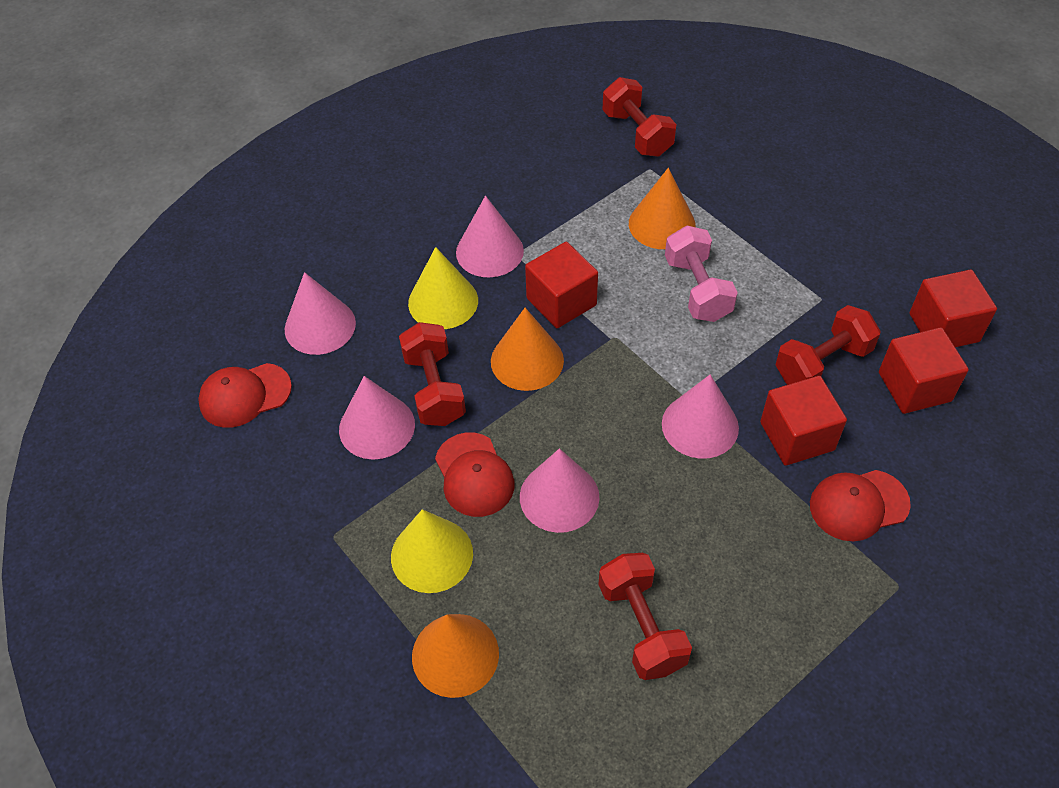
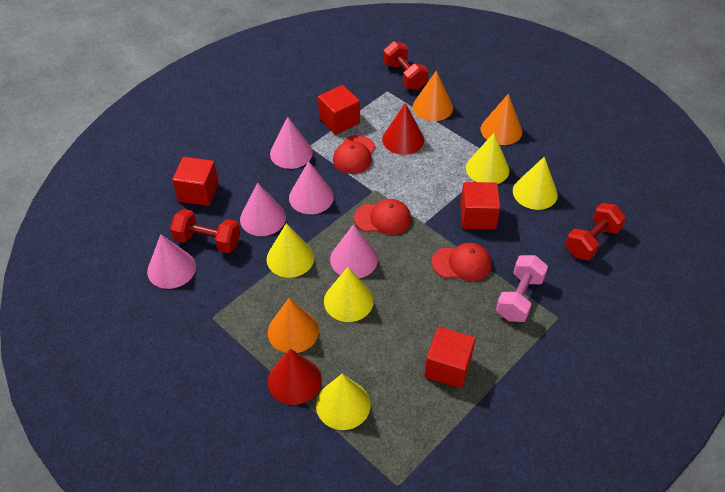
red cone: none = 0 -> [268,349,322,405] [382,103,424,155] = 2
red dumbbell: [399,322,466,426] [598,553,692,680] [602,77,676,157] [775,305,881,385] = 4 -> [170,209,240,253] [383,41,429,90] [565,203,626,261] = 3
yellow cone: [391,509,473,593] [408,247,478,329] = 2 -> [267,223,314,278] [316,374,371,430] [324,267,374,322] [466,133,510,184] [513,157,558,210] = 5

